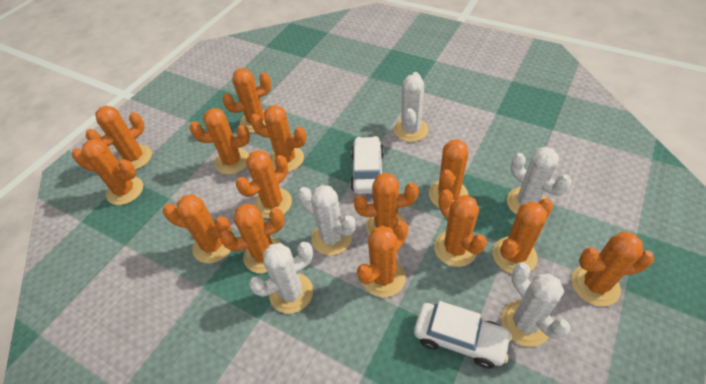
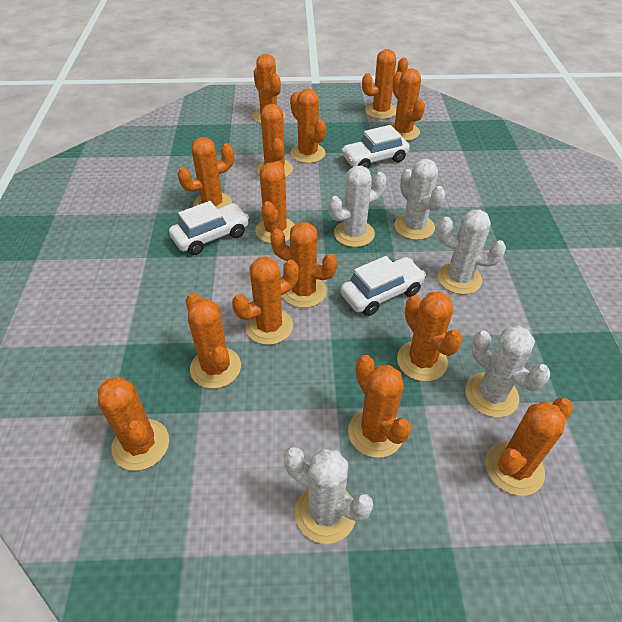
white car: [350,136,384,194] [414,301,512,369] = 2 -> [169,201,249,255] [340,256,426,316] [341,125,410,169] = 3

